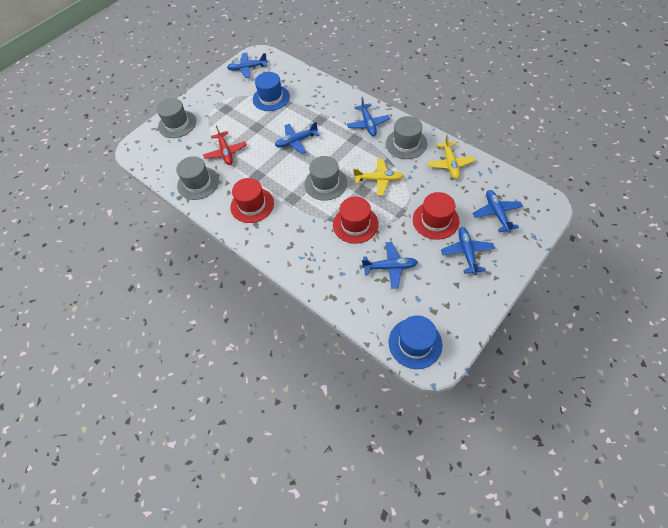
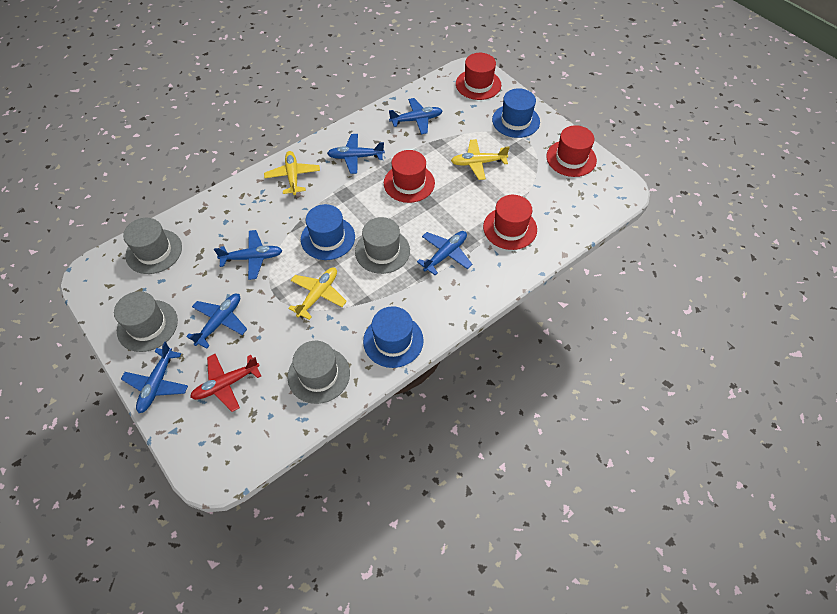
blue hat: [253,72,290,111] [389,315,443,369] = 2 -> [301,204,355,260] [363,306,424,368] [492,88,540,138] = 3
red hat: [230,178,274,223] [333,197,379,244] [413,192,459,240] = 3 -> [384,150,435,203] [456,53,501,100] [483,195,537,250] [546,125,597,177] = 4
yellow plane: [353,159,404,196] [428,134,475,179] = 2 -> [264,151,320,195] [288,267,347,320] [451,139,510,180] = 3

